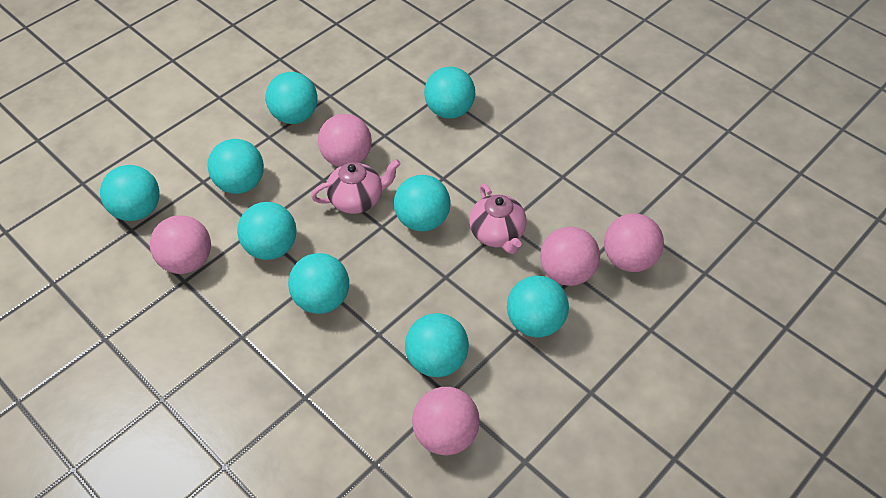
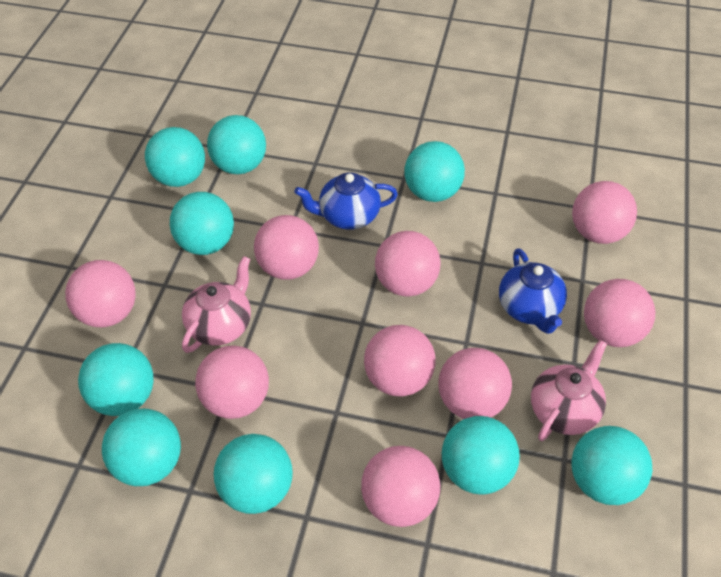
blue teapot: none = 0 -> [294,173,398,230] [499,248,567,334] = 2
pink ball: [150,215,211,274] [318,114,372,167] [412,387,480,455] [540,226,600,286] [604,213,664,272] = 5 -> [65,260,136,327] [195,345,269,419] [254,215,319,280] [361,446,440,527] [364,325,436,397] [375,231,441,297] [439,348,512,419] [572,181,637,244] [584,279,655,347] = 9

